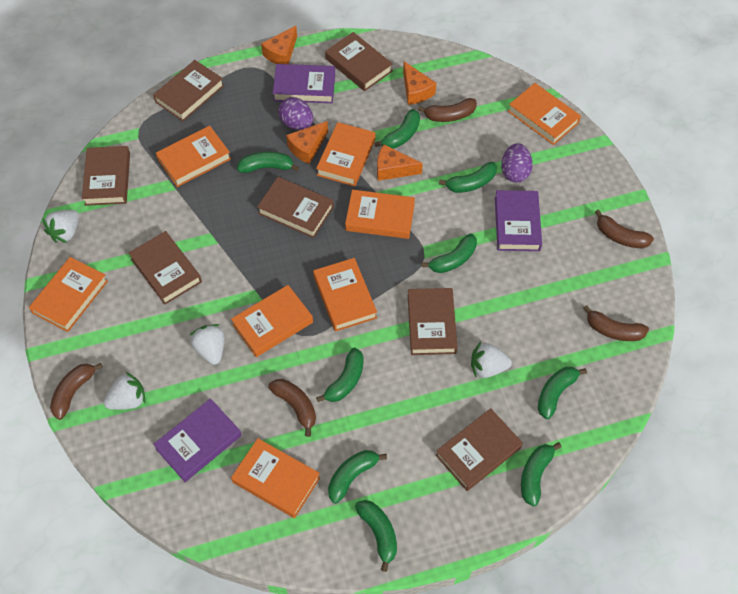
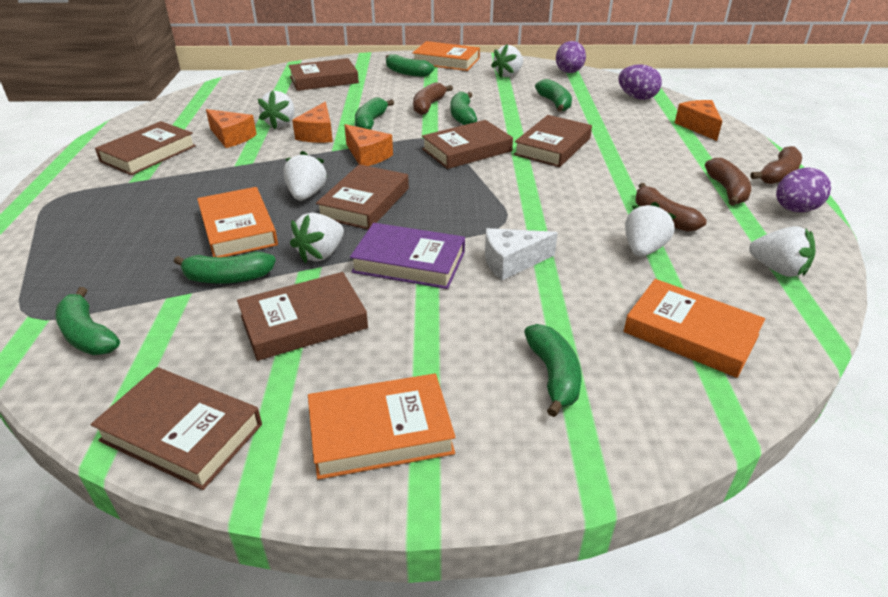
brown banana: [50,363,103,420] [268,379,316,437] [418,98,477,122] [583,305,649,341] [595,209,654,248] = 5 -> [413,82,453,115] [635,183,707,232] [705,158,751,206] [750,146,802,184] = 4
green banana: [237,151,299,173] [316,348,364,402] [328,450,387,504] [355,500,397,572] [374,109,420,149] [422,233,477,273] [439,162,497,193] [521,442,562,506] [538,367,587,419] = 9 -> [55,287,120,355] [174,251,276,284] [355,97,394,130] [386,54,434,77] [450,92,477,125] [524,324,582,417] [535,79,572,112] = 7
orange book: [29,257,108,332] [156,126,231,187] [231,285,313,357] [231,438,320,518] [313,258,377,332] [316,122,375,186] [345,189,415,239] [508,83,581,145] = 8 -> [197,187,278,257] [308,374,456,480] [412,41,480,71] [624,279,765,378] = 4
purple book: [153,398,242,482] [273,64,335,103] [495,190,542,251] = 3 -> [350,223,465,289] = 1
purple egg: [278,97,313,130] [501,143,533,183] = 2 -> [556,41,586,73] [618,64,662,100] [776,168,831,212] = 3
white cheese: none = 0 -> [485,228,558,280] = 1
white strawberry: [42,210,79,243] [104,372,146,410] [189,324,225,365] [471,342,512,378] = 4 -> [258,91,295,129] [283,151,327,201] [290,213,344,263] [491,45,523,78] [625,202,677,257] [749,226,816,277] = 6

